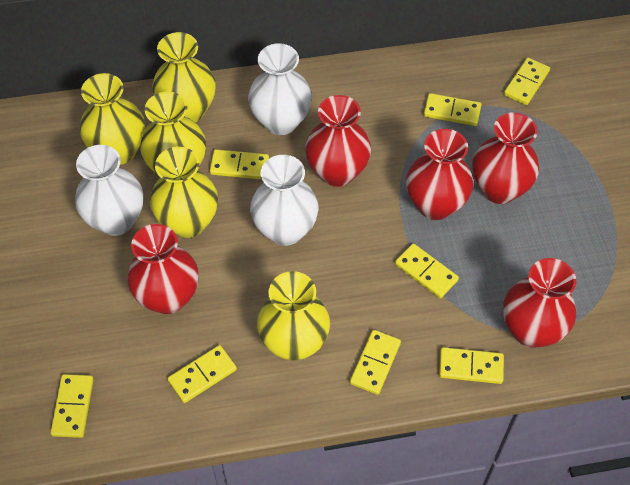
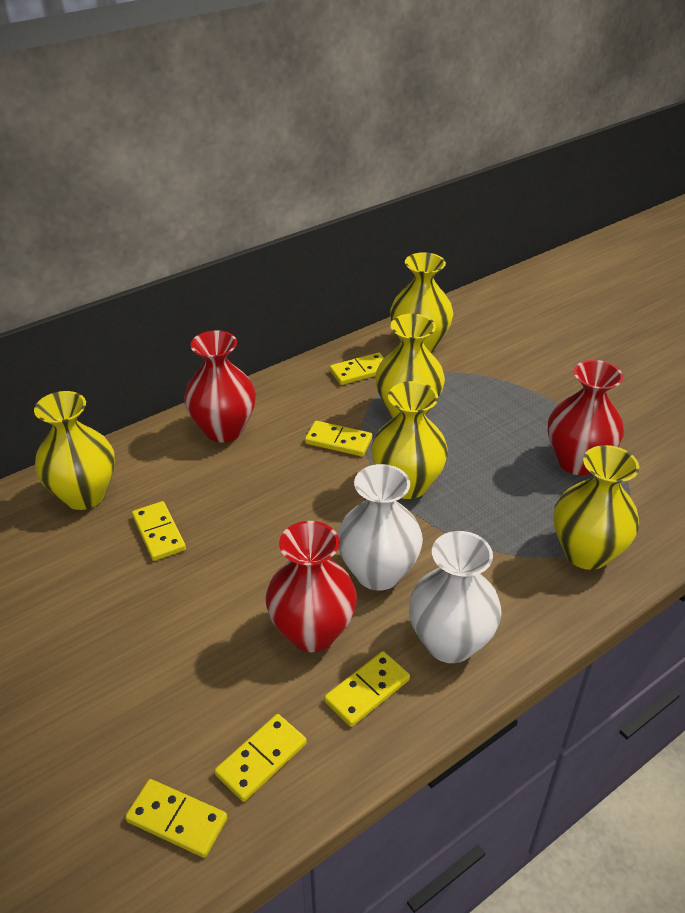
red vase: [127,224,199,314] [305,95,371,187] [406,129,474,220] [472,112,539,204] [503,258,576,348] = 5 -> [184,330,256,443] [266,521,357,652] [548,360,624,475] = 3
white vase: [75,145,143,236] [248,43,312,135] [250,155,318,246] = 3 -> [337,464,423,591] [409,531,502,663] = 2
yellow domino: [50,374,94,438] [167,345,237,403] [210,149,269,180] [350,330,401,395] [395,243,459,298] [424,93,481,126] [439,347,504,384] [504,58,550,105] = 8 -> [125,779,228,858] [132,501,186,561] [214,714,307,802] [305,421,372,456] [324,651,410,727] [330,353,384,385] = 6

